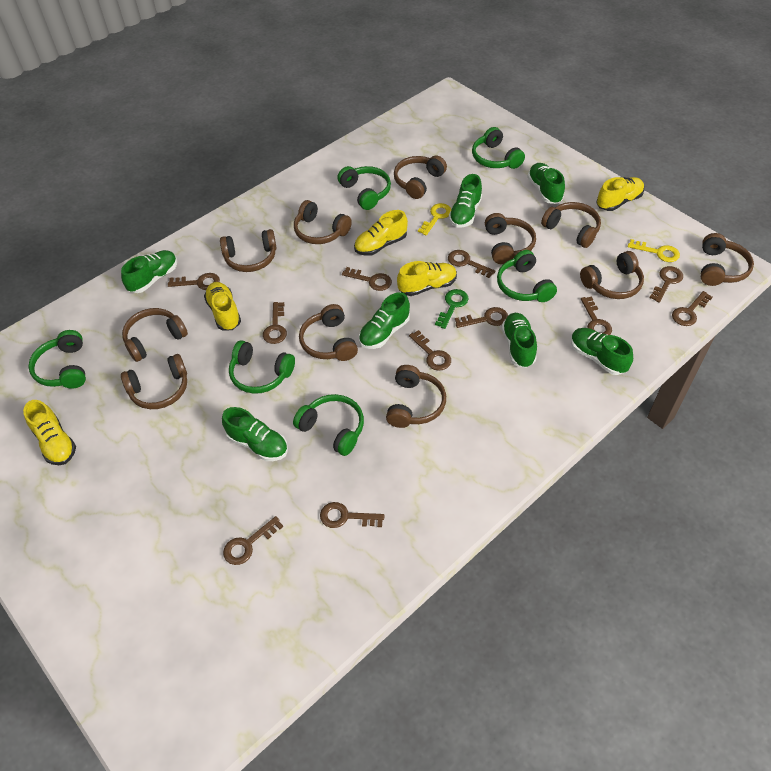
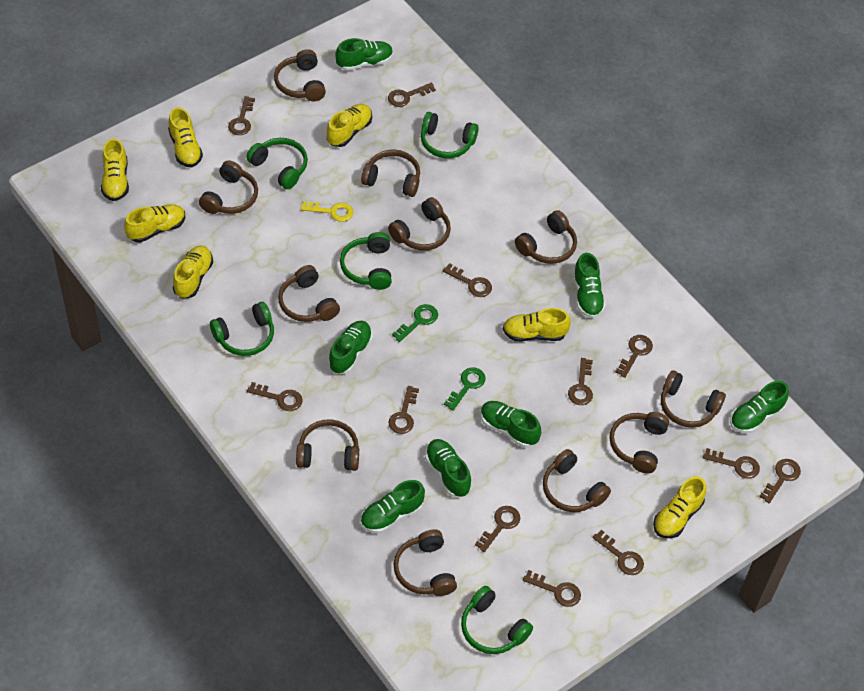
brown key: [168,273,220,290] [223,516,283,565] [263,302,287,344] [320,502,385,528] [342,267,392,291] [409,330,451,371] [448,250,495,278] [455,307,508,328] [581,296,612,335] [649,266,683,303] [672,291,713,326] = 11 -> [228,96,255,135] [247,382,303,411] [388,83,436,107] [388,386,419,434] [443,263,492,297] [475,506,520,552] [523,570,581,607] [568,358,593,405] [593,530,644,575] [615,335,653,378] [703,448,760,479] [759,459,801,503] = 12
green headphones: [28,330,86,388] [229,340,295,394] [293,394,364,456] [337,166,391,210] [472,127,525,169] [497,250,557,302] = 6 -> [210,302,274,356] [246,138,308,189] [340,232,392,290] [421,112,479,158] [461,586,533,654] = 5
green key: [435,289,468,329] = 1 -> [392,304,438,342] [444,367,486,411] = 2
yellow key: [418,203,452,235] [628,239,680,262] = 2 -> [301,201,353,222] = 1
yellow shoe: [23,400,76,465] [204,282,241,330] [354,210,408,256] [397,261,457,296] [596,177,644,211] = 5 -> [101,138,129,201] [124,204,185,243] [168,107,203,167] [173,246,213,299] [327,104,372,147] [503,308,571,342] [653,477,706,538] = 7

